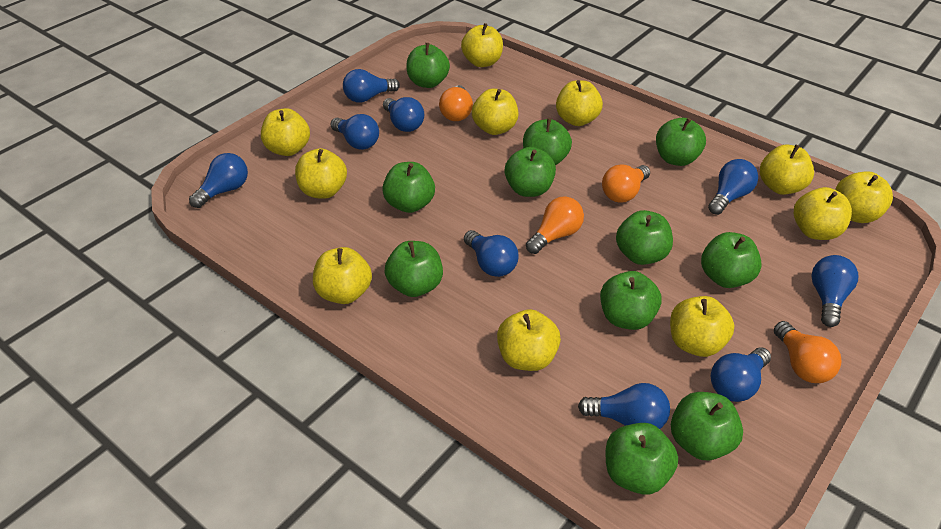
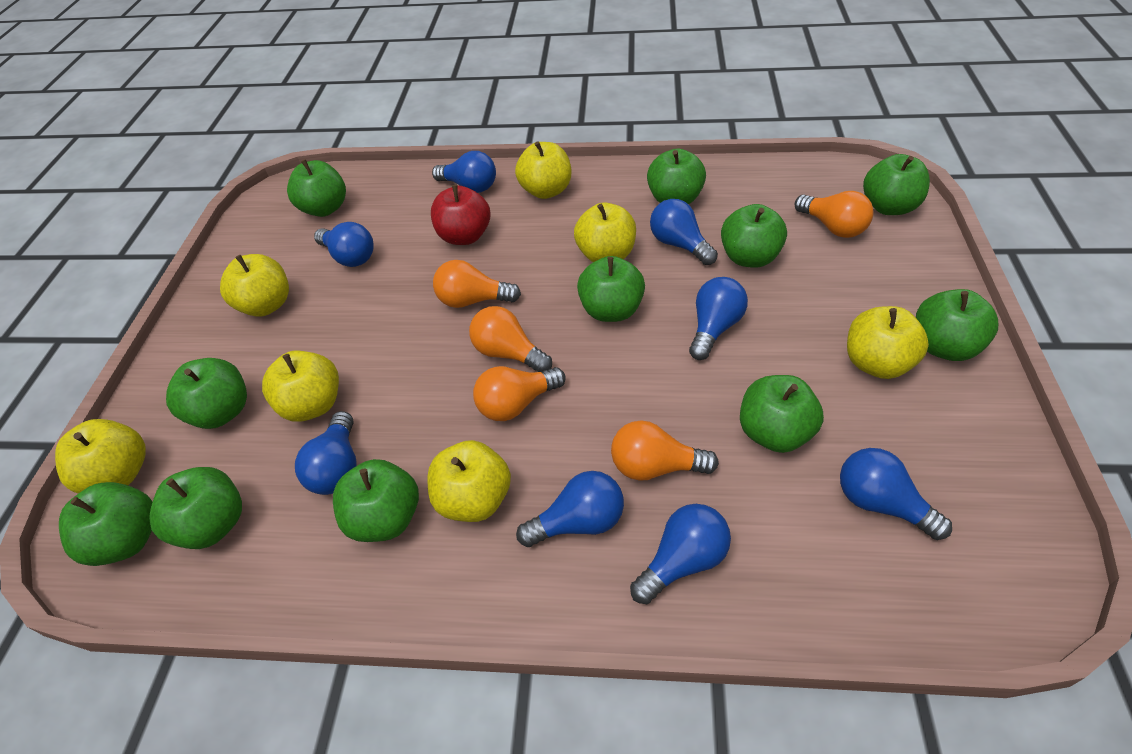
blue light bulb: [189,153,248,208] [330,114,379,150] [343,69,400,102] [383,97,424,132] [464,230,519,277] [578,383,670,429] [708,159,758,215] [711,348,771,402] [811,255,858,327] = 9 -> [295,411,357,495] [314,222,374,267] [432,151,496,193] [516,471,624,547] [630,504,731,604] [650,199,718,265] [689,277,748,360] [840,448,952,540] = 8
orange light bulb: [439,85,473,121] [526,196,584,254] [602,165,650,203] [774,321,841,383] = 4 -> [433,260,521,308] [469,306,552,372] [473,366,566,421] [611,420,719,481] [795,191,874,238] = 5
red apple: none = 0 -> [431,185,490,245] = 1
yellow apple: [261,108,310,156] [295,148,347,199] [313,247,372,304] [461,23,503,67] [472,89,518,135] [497,309,561,371] [556,80,603,126] [670,296,735,357] [760,145,814,195] [794,187,852,240] [835,171,893,223] = 11 -> [55,419,146,493] [220,254,289,317] [262,351,339,422] [427,440,511,522] [515,141,571,199] [574,203,636,262] [847,306,929,379] = 7

